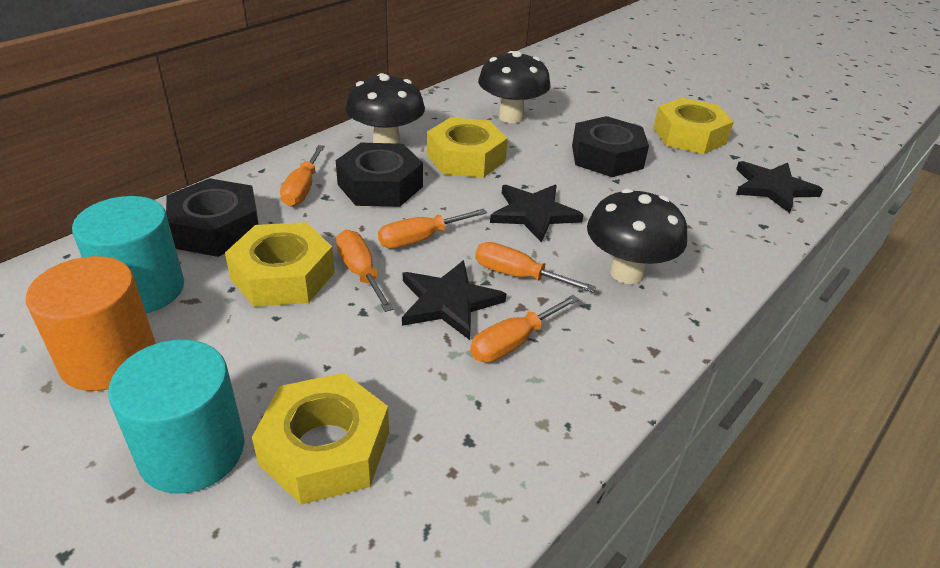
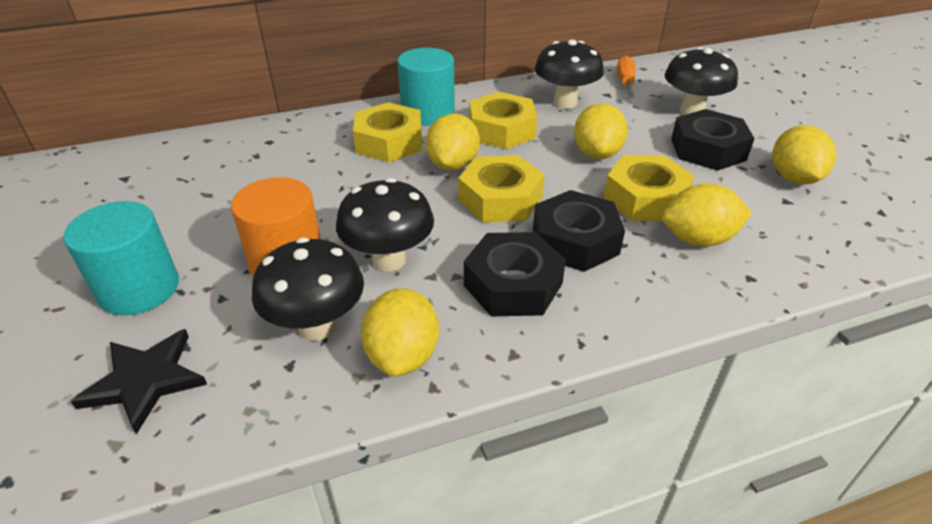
black mushroom: [346,73,425,144] [478,51,551,123] [587,189,687,284] = 3 -> [252,237,364,341] [336,178,434,272] [535,39,604,108] [665,47,738,115] = 4
black star: [402,260,506,340] [490,185,584,243] [736,161,823,213] = 3 -> [71,329,207,434] = 1
orange screwdriver: [280,145,325,207] [336,230,394,312] [378,209,487,248] [470,295,579,363] [475,242,596,292] = 5 -> [617,56,636,98] = 1
yellow lemon: none = 0 -> [361,288,439,376] [426,113,480,171] [574,103,628,159] [662,183,752,246] [772,125,836,184] = 5

